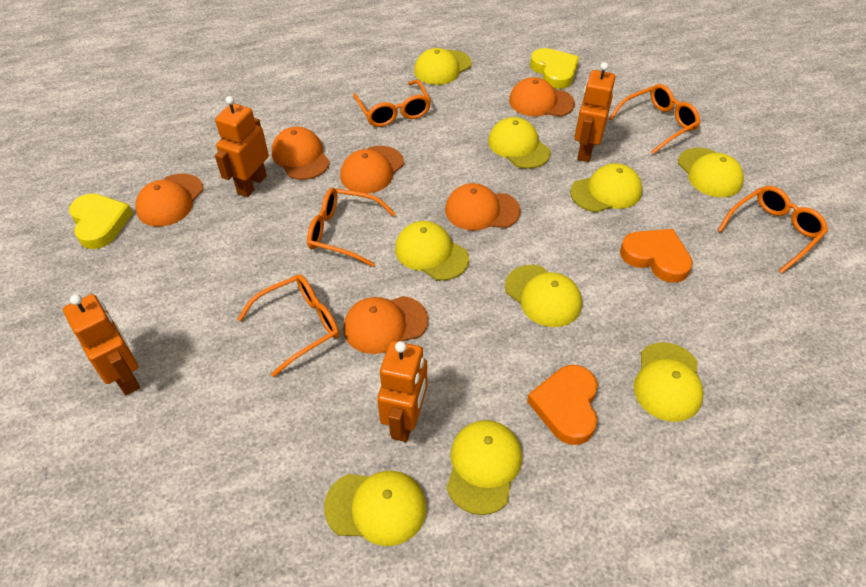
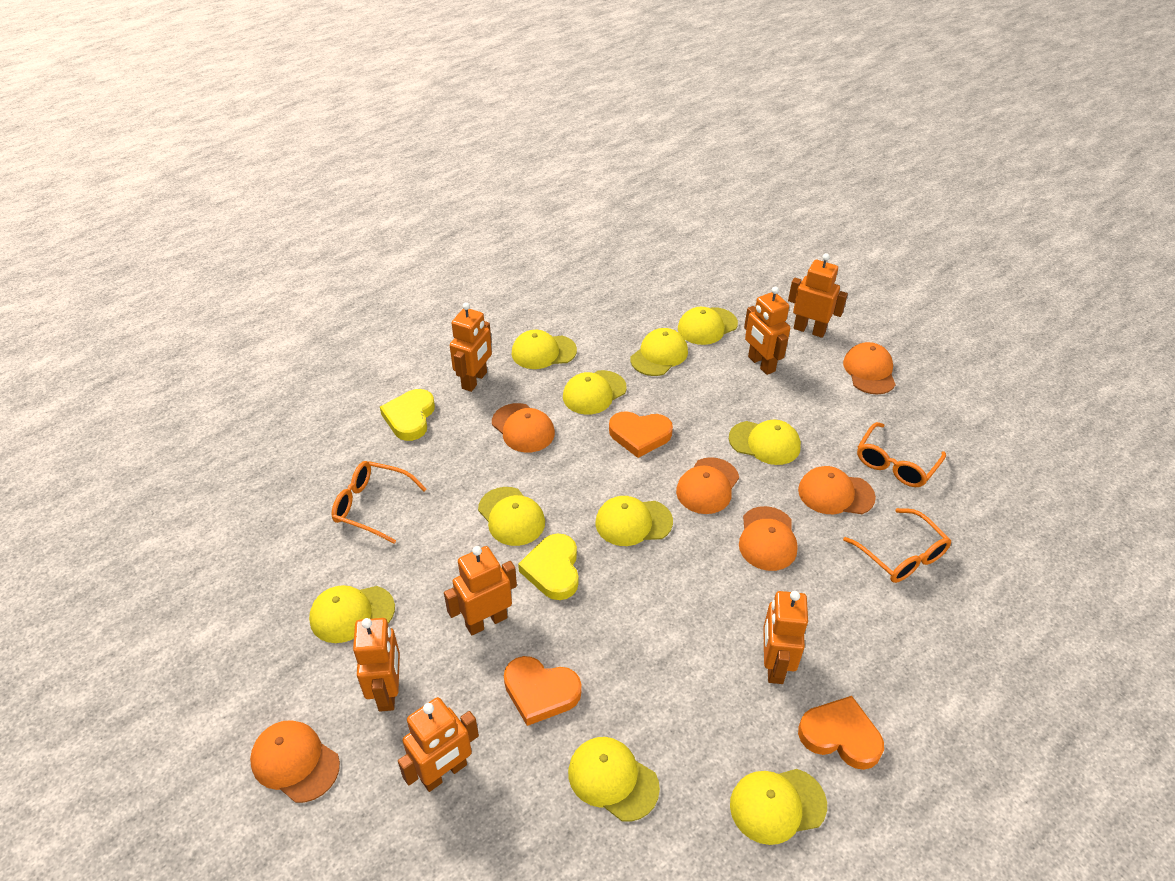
orange glasses: [237,274,339,377] [307,188,396,267] [353,80,431,127] [609,84,701,154] [718,186,828,273] = 5 -> [331,461,427,544] [843,508,951,583] [857,422,946,487] = 3
orange heart: [527,365,598,445] [620,229,693,283] = 2 -> [504,656,582,726] [609,411,673,458] [798,696,884,770] = 3
orange robot: [63,294,140,395] [215,96,269,197] [377,341,427,442] [575,62,615,162] = 4 -> [353,618,400,712] [398,697,479,792] [444,546,517,635] [450,302,492,392] [744,286,790,375] [763,591,808,684] [788,253,848,338] = 7
yellow cap: [324,471,427,546] [395,221,469,281] [414,48,472,85] [446,420,522,515] [488,117,551,169] [505,265,582,327] [570,163,642,212] [634,342,704,422] [678,148,744,197] = 9 -> [309,585,395,643] [478,487,545,546] [512,330,577,369] [563,370,627,415] [568,737,660,822] [595,496,673,546] [630,328,688,376] [678,307,738,345] [729,420,801,465] [730,769,827,845] = 10

